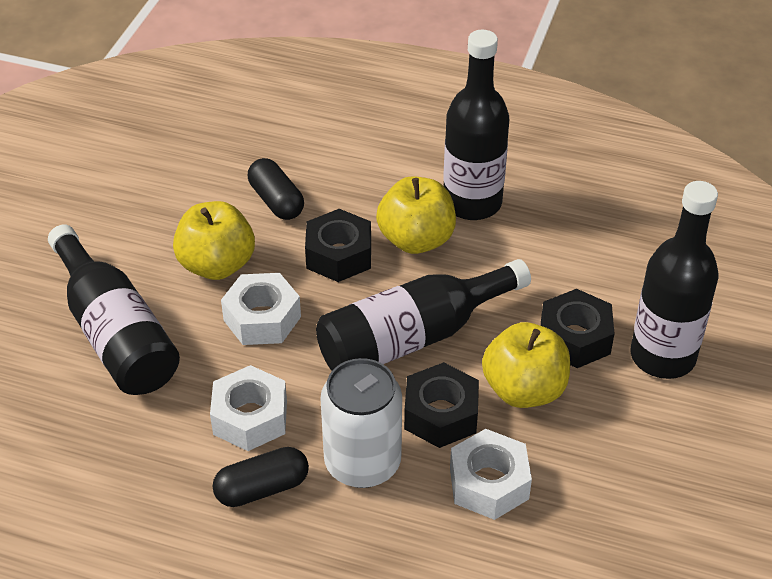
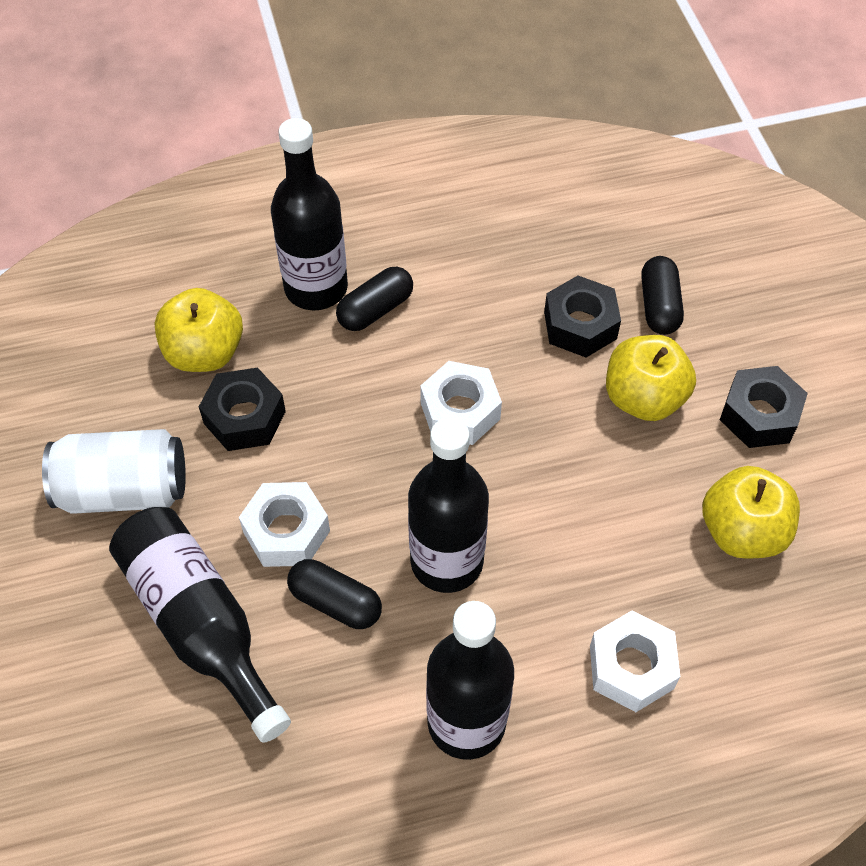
black capsule: [212,447,309,507] [248,158,304,220] = 2 -> [287,559,382,629] [336,267,413,331] [641,256,684,335] = 3

